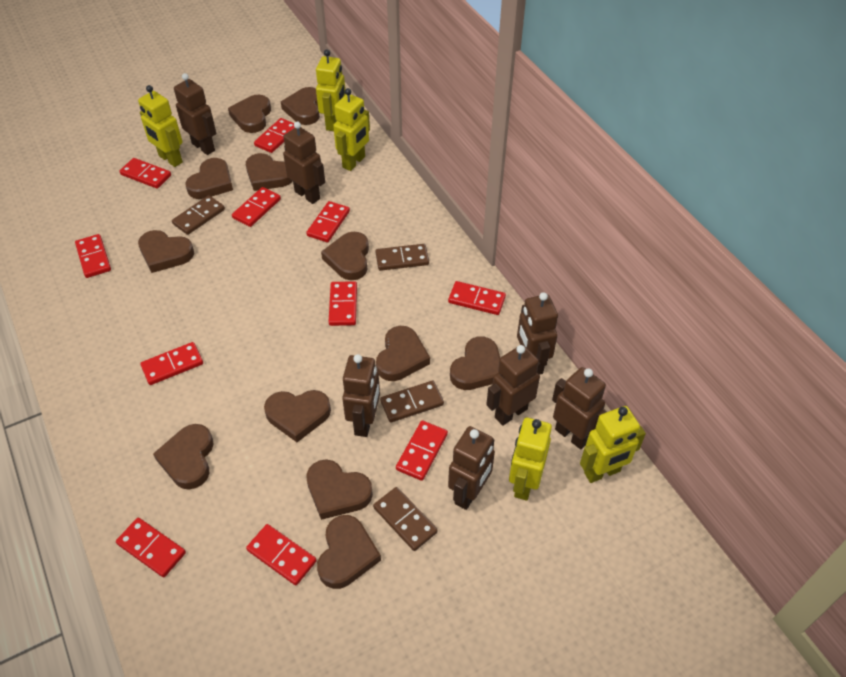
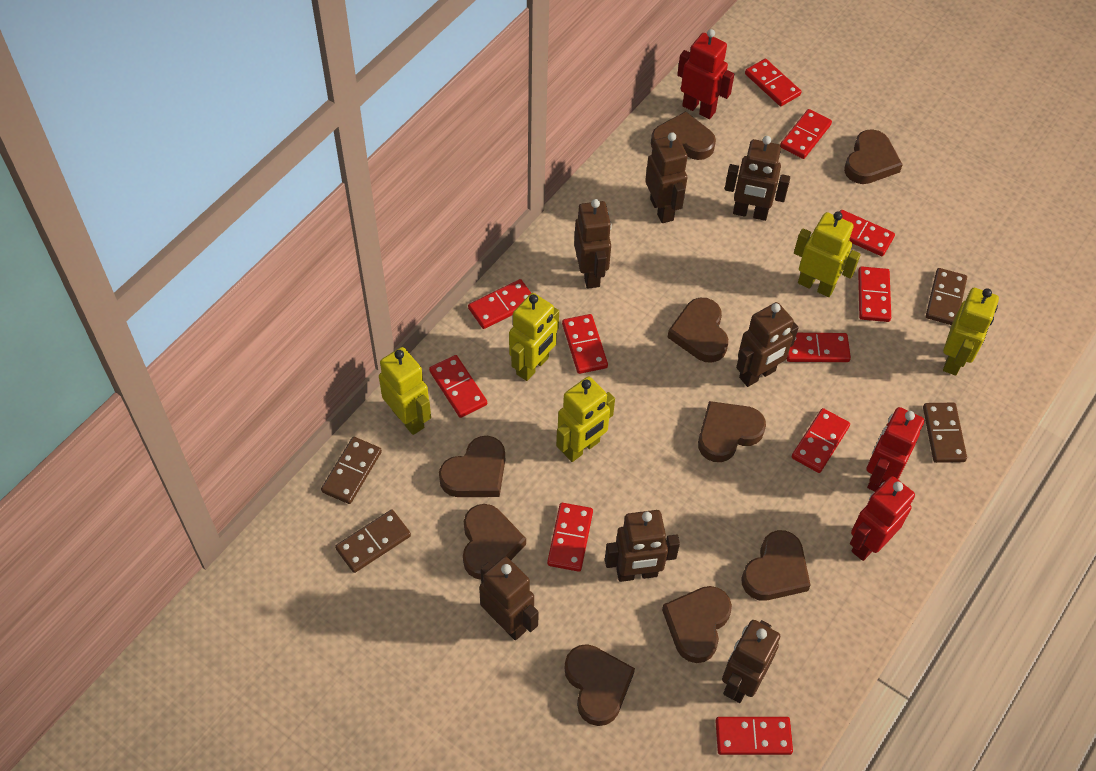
brown heart: [138,230,194,273] [153,424,214,490] [186,158,233,199] [228,95,271,133] [246,153,293,191] [264,390,331,442] [281,87,320,125] [306,459,373,520] [317,515,381,589] [321,232,369,280] [376,326,430,381] [450,336,500,390] = 12 -> [439,436,505,497] [463,504,526,580] [565,644,635,726] [651,111,716,160] [662,586,732,663] [667,298,728,363] [698,401,766,462] [741,530,811,601] [844,129,903,184] = 9
red robot: none = 0 -> [677,29,734,119] [850,476,915,561] [866,407,924,492] = 3

